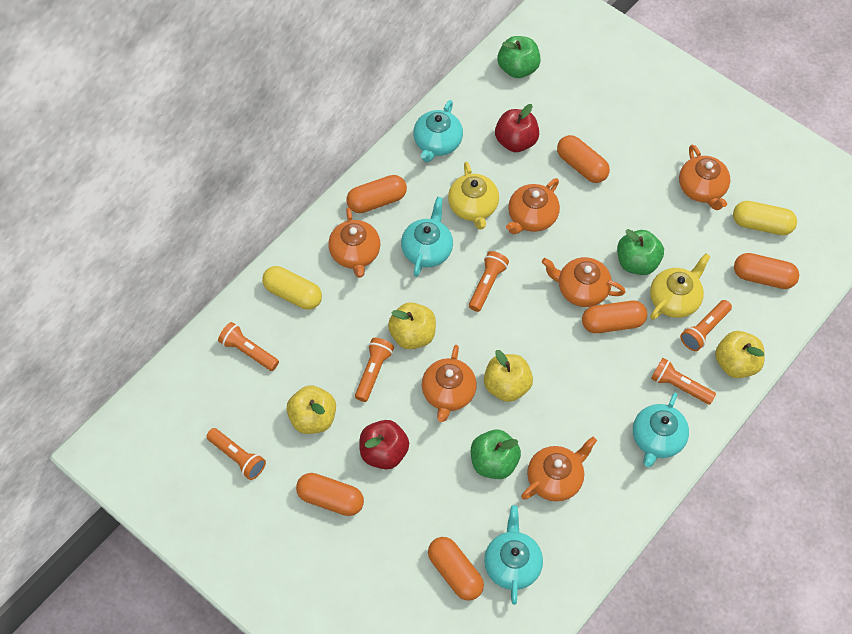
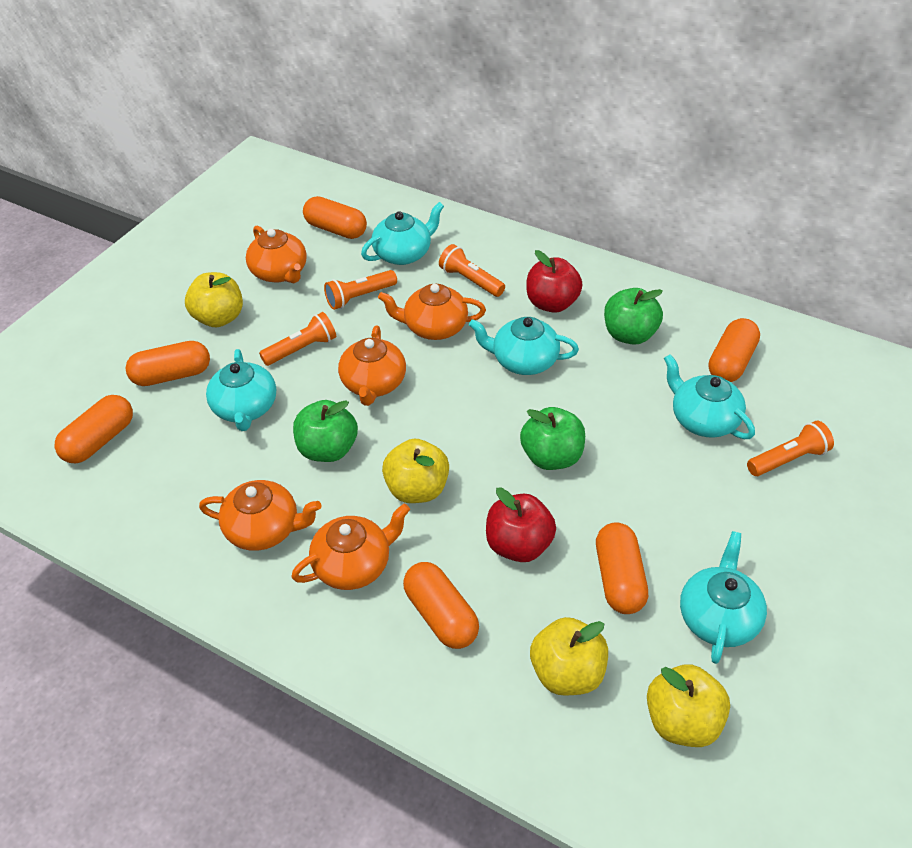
orange flashlight: [206,428,266,480] [218,322,279,371] [355,338,394,402] [469,251,509,312] [651,358,716,405] [680,300,732,351] = 6 -> [259,312,336,366] [324,270,397,310] [439,244,505,297] [747,421,834,476] = 4
orange teapot: [328,207,380,278] [422,345,477,422] [506,178,560,234] [521,437,597,501] [542,257,625,307] [679,144,730,210] = 6 -> [199,480,322,551] [246,225,307,283] [292,504,410,590] [338,325,406,406] [378,284,486,340] = 5
turquoise teapot: [401,197,453,277] [413,100,463,162] [484,505,543,605] [633,392,689,467] = 4 -> [206,349,276,431] [361,202,444,265] [469,317,579,375] [664,354,755,439] [680,531,767,664] = 5
yellow capsule: [262,266,322,310] [733,201,797,235] = 2 -> none = 0
yellow teapot: [448,162,499,230] [650,253,711,320] = 2 -> none = 0

